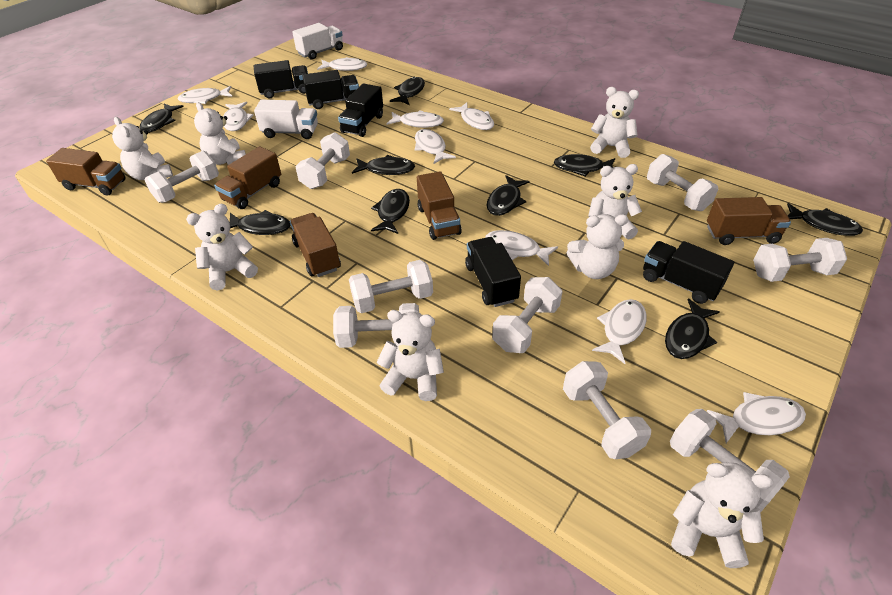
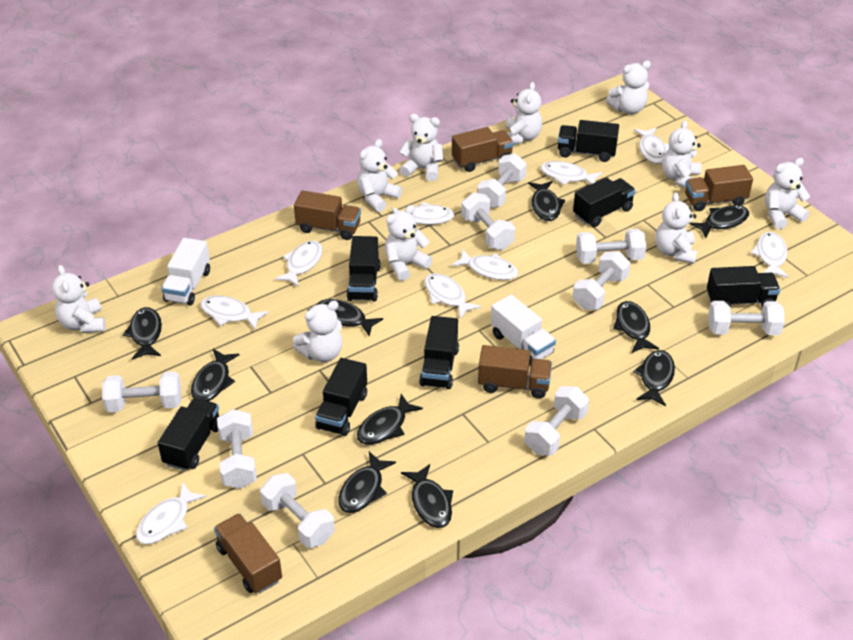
black fish: [139,103,184,133] [229,210,290,235] [352,155,415,175] [371,189,410,234] [390,77,425,105] [487,175,530,216] [554,154,615,177] [665,298,720,359] [787,203,863,236] = 9 -> [123,307,162,360] [191,349,240,401] [317,299,383,336] [338,452,396,513] [357,394,423,445] [401,464,453,528] [528,181,565,221] [613,301,659,353] [633,350,675,406] [690,205,749,238] = 10
black truck: [254,60,308,99] [302,70,359,109] [338,83,383,137] [465,237,521,307] [643,241,734,304] = 5 -> [158,398,219,471] [315,358,367,436] [347,236,380,301] [419,316,459,389] [558,120,619,162] [573,177,636,227] [707,266,780,308] = 7
white teddy bear: [112,117,173,180] [186,204,258,290] [194,102,246,165] [377,310,444,401] [566,214,628,279] [588,164,642,240] [590,87,639,158] [671,462,773,568] = 8 -> [52,265,106,333] [293,301,342,362] [357,139,402,212] [385,205,433,281] [399,114,444,181] [506,82,542,144] [606,61,651,114] [655,193,697,264] [662,120,702,188] [765,158,810,229] = 10

